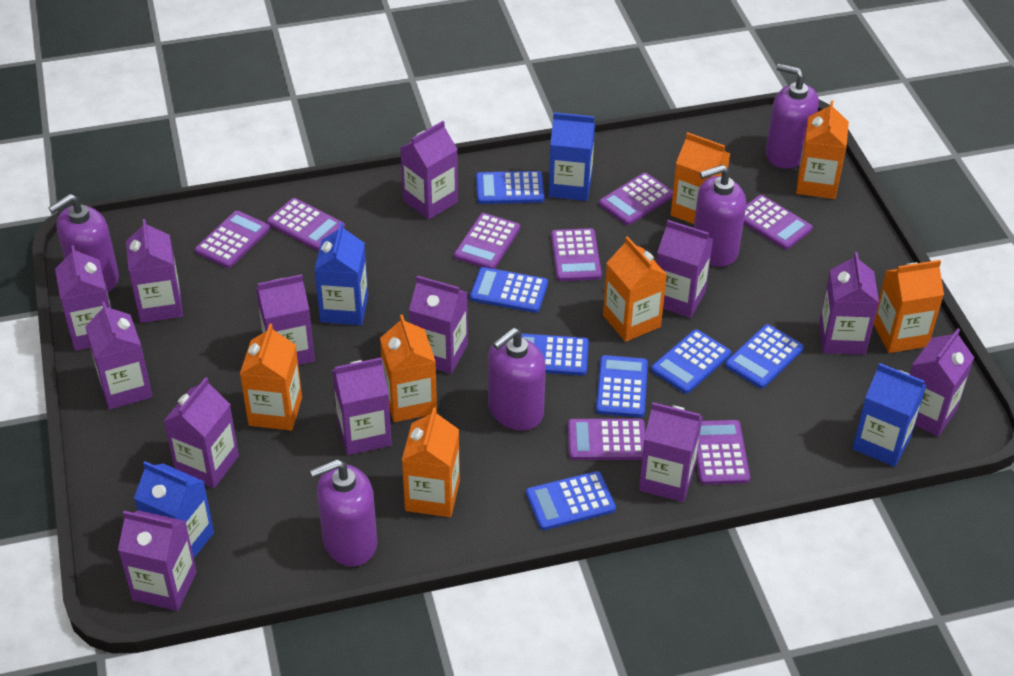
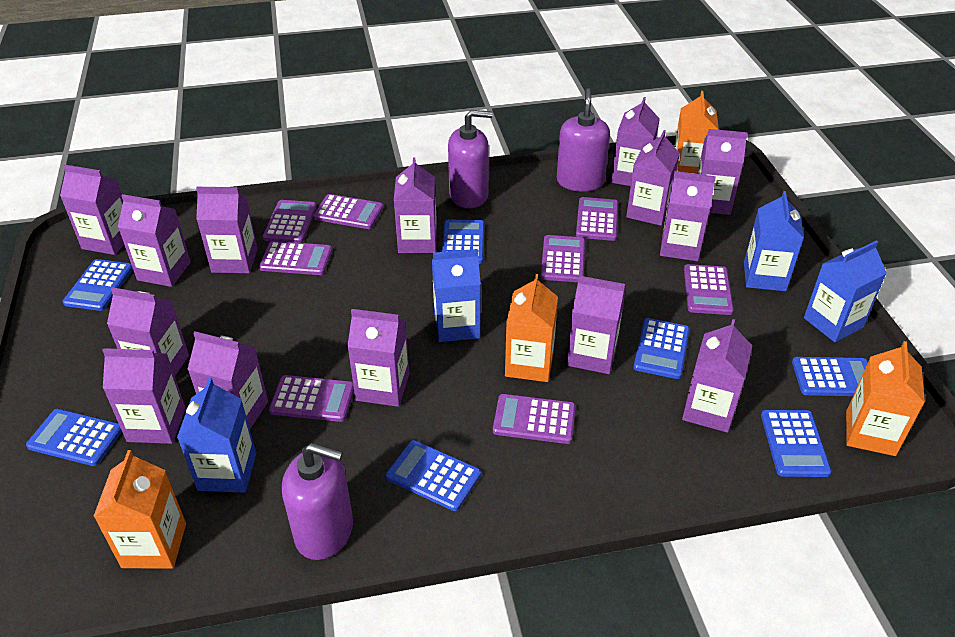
orange carton: [240,324,302,431] [380,315,437,422] [402,407,460,517] [603,236,667,342] [670,132,731,224] [796,100,849,199] [874,260,944,353] = 7 -> [93,450,186,569] [505,274,558,382] [674,91,719,174] [846,341,925,456] = 4
purple carton: [55,245,111,351] [85,301,153,410] [118,510,197,611] [126,219,183,323] [164,377,239,488] [256,274,315,365] [332,357,392,455] [400,121,458,220] [409,276,468,374] [639,402,703,502] [656,220,713,318] [819,252,879,355] [910,329,974,437] = 13 -> [60,165,124,255] [102,348,186,444] [107,287,189,376] [118,194,191,287] [187,332,268,429] [196,187,258,273] [347,309,409,407] [394,157,437,253] [567,276,625,374] [611,97,660,186] [626,130,680,226] [660,171,716,261] [682,319,752,433] [697,129,748,215] = 14
purple soap dispenser: [48,194,119,292] [310,459,377,567] [488,328,546,431] [694,164,746,267] [766,64,819,169] = 5 -> [282,443,353,560] [448,110,493,208] [557,88,610,192] = 3

